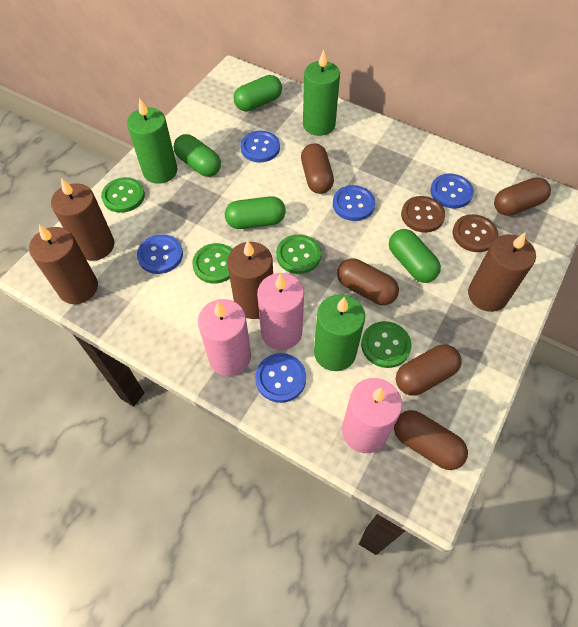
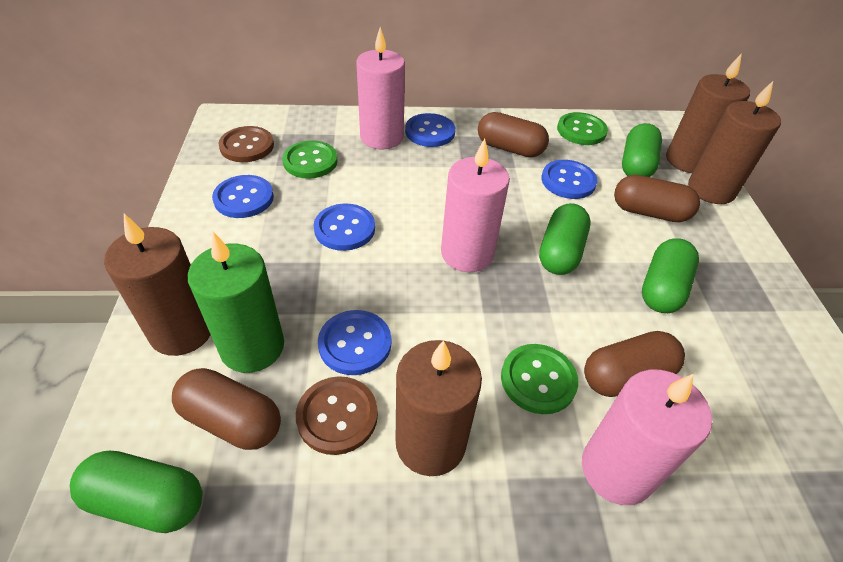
brown capsule: [301,143,334,194] [337,258,399,305] [394,410,468,470] [396,345,462,396] [494,177,551,216] = 5 -> [172,368,281,450] [478,112,549,158] [584,331,685,397] [614,175,700,222] = 4
green button: [101,177,145,213] [192,243,232,283] [276,234,321,274] [361,321,411,368] = 4 -> [282,140,338,179] [501,344,578,414] [557,112,608,145] = 3
green candle: [127,99,177,184] [303,49,340,136] [314,294,365,371] = 3 -> [188,232,284,373] = 1

